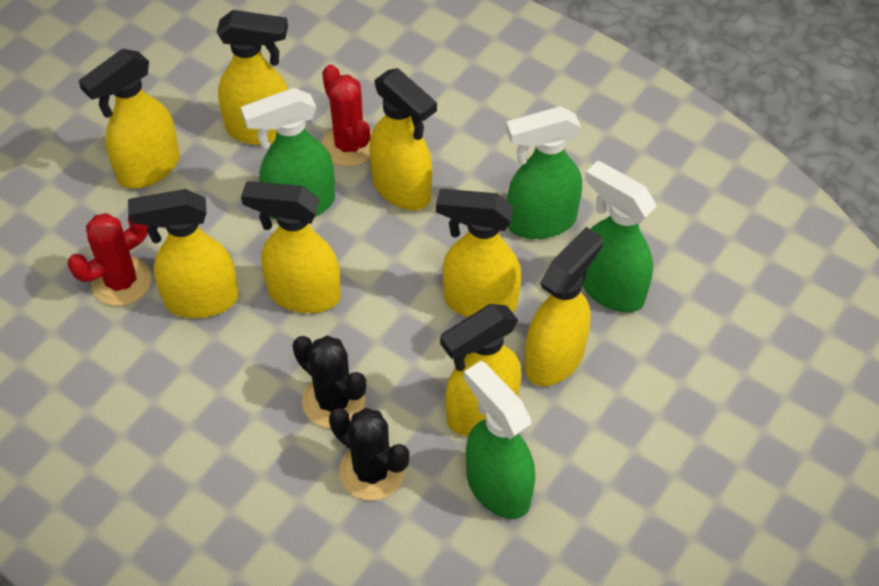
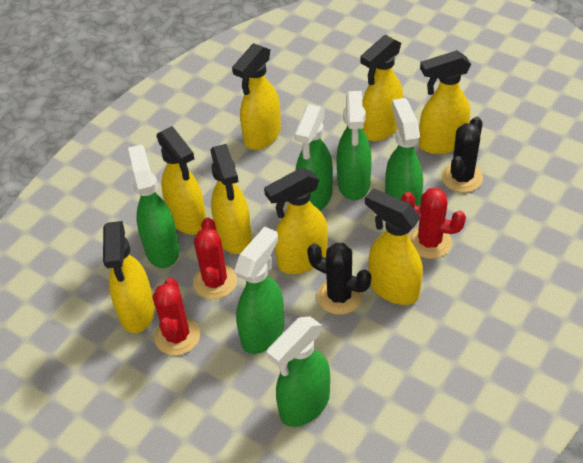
green spray bottle: [241,88,335,220] [464,361,535,519] [506,106,582,239] [582,161,657,313] = 4 -> [128,145,179,268] [234,226,285,354] [267,316,330,427] [294,104,333,211] [337,91,372,200] [385,98,423,206] = 6
red cactus: [67,213,151,306] [322,65,372,167] = 2 -> [153,278,200,355] [193,218,237,299] [401,188,466,259] = 3

